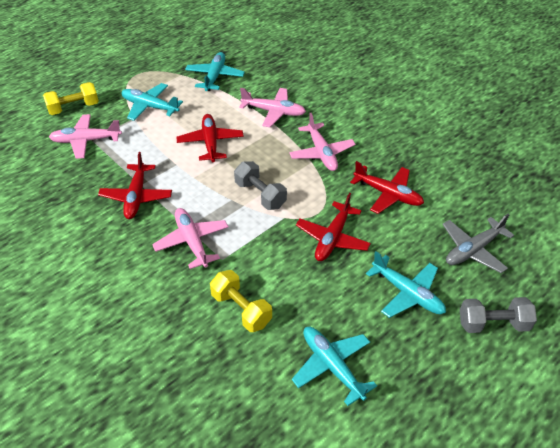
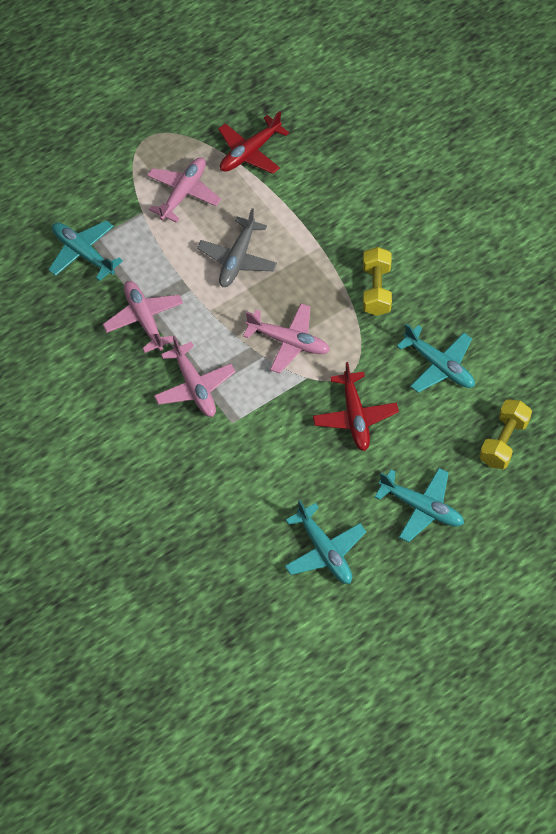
grey dumbbell: [234,161,287,210] [460,297,537,333] = 2 -> none = 0
red plane: [98,152,172,219] [176,114,244,162] [296,193,371,261] [350,161,424,214] = 4 -> [218,111,289,174] [313,362,399,451] = 2

